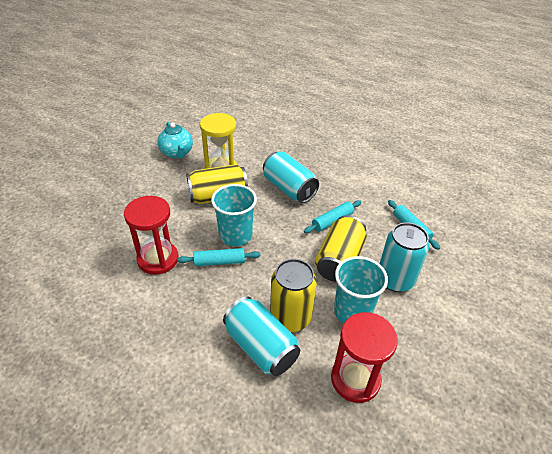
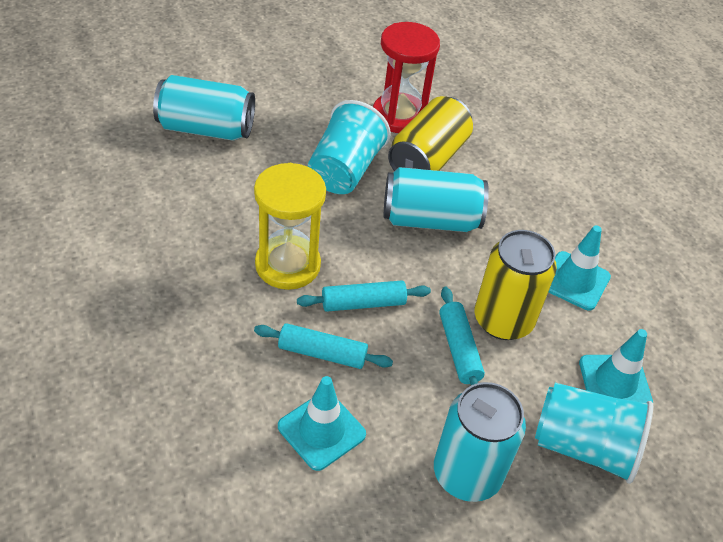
red hourglass: [124,196,178,275] [331,312,398,403] = 2 -> [373,22,440,133] = 1
turquoise teapot: [157,122,193,159] = 1 -> none = 0
turquoise traffic cone: none = 0 -> [278,376,366,471] [549,225,611,310] [579,329,653,403] = 3
yellow can: [186,164,248,204] [270,259,317,332] [315,215,367,282] = 3 -> [388,96,473,171] [475,230,557,340] = 2

